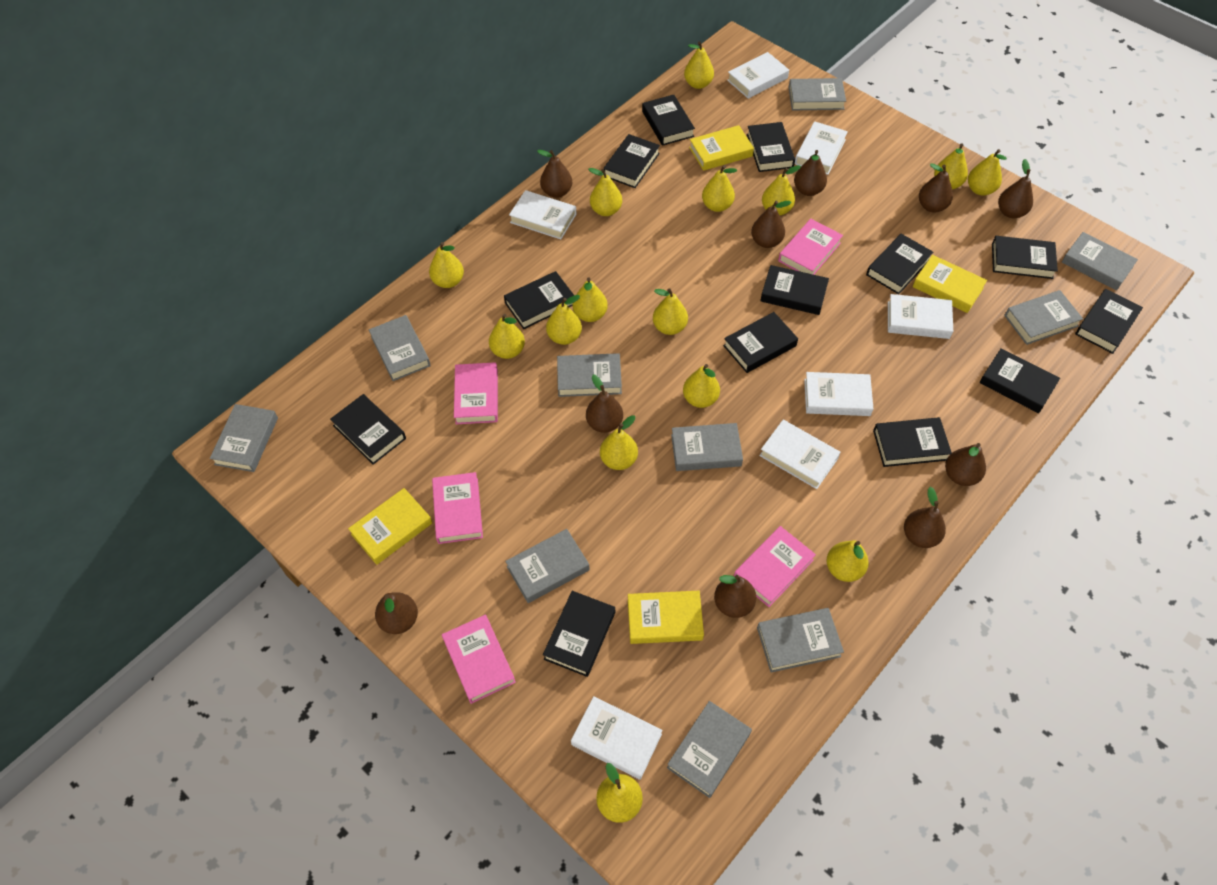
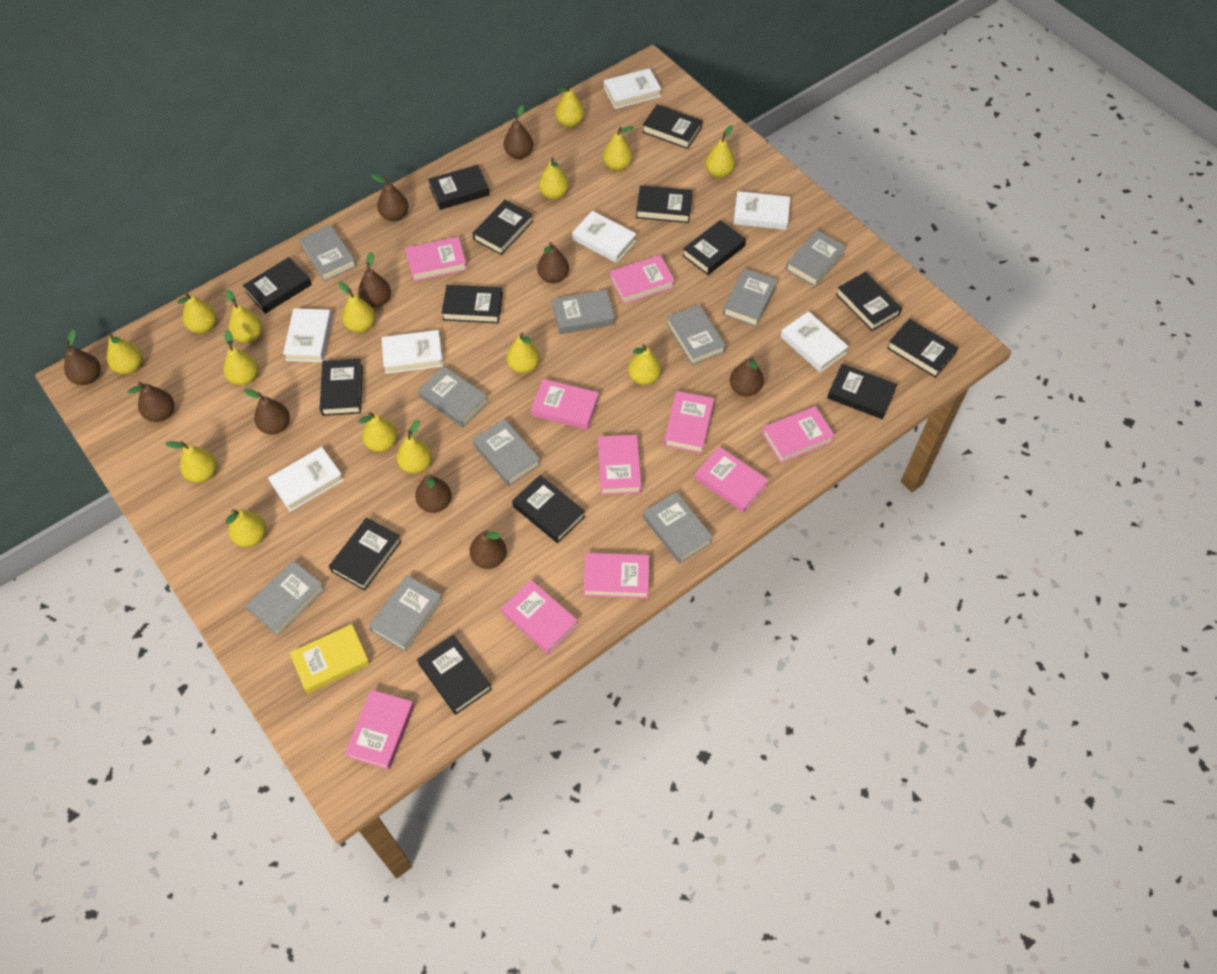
black book: [330,394,406,465] [504,271,574,329] [543,591,615,677] [603,134,660,188] [642,95,695,146] [723,312,798,373] [747,122,795,172] [760,265,829,315] [866,234,933,294] [873,417,952,467] [980,348,1060,413] [992,236,1058,279] [1075,289,1143,354] = 13 -> [243,257,312,314] [320,359,363,416] [329,517,402,591] [417,635,492,715] [428,165,490,210] [442,285,503,323] [473,200,533,255] [512,475,585,543] [636,185,693,223] [642,104,702,149] [682,220,746,275] [827,364,897,419] [836,272,902,331] [887,319,958,378] = 14
pink book: [432,472,483,544] [442,614,516,704] [454,362,498,424] [734,526,816,607] [778,219,843,275] = 5 -> [345,690,414,770] [405,237,467,281] [501,580,578,654] [531,379,599,430] [583,553,649,598] [598,435,642,495] [610,255,675,304] [664,391,714,453] [695,446,769,512] [762,406,835,463] = 10
yellow book: [348,488,432,565] [628,591,704,644] [689,125,754,171] [913,255,987,313] = 4 -> [290,624,370,694] = 1

